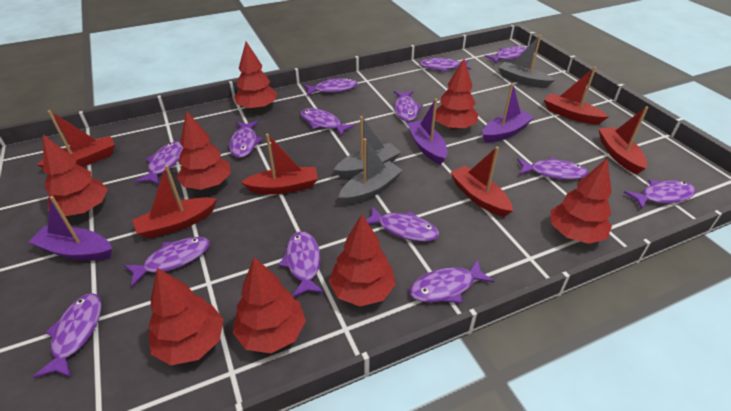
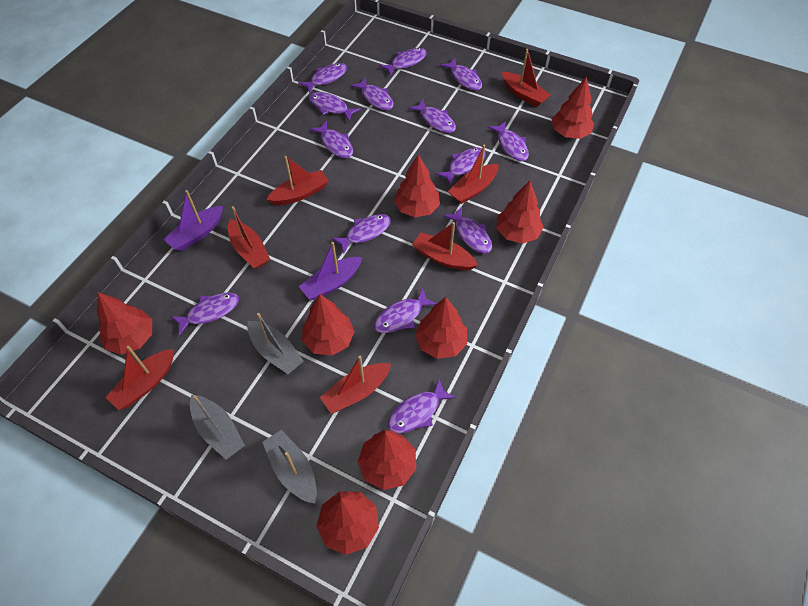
purple boat: [28,196,112,261] [407,99,447,165] [482,83,534,143] = 3 -> [163,190,223,251] [299,242,362,300] = 2
red boat: [37,110,115,168] [132,165,217,239] [241,134,318,194] [450,147,513,217] [544,67,609,125] [599,106,648,175] = 6 -> [105,346,174,410] [228,206,270,269] [266,156,329,205] [320,356,391,414] [412,222,478,270] [448,145,499,204] [502,49,551,107] = 7

